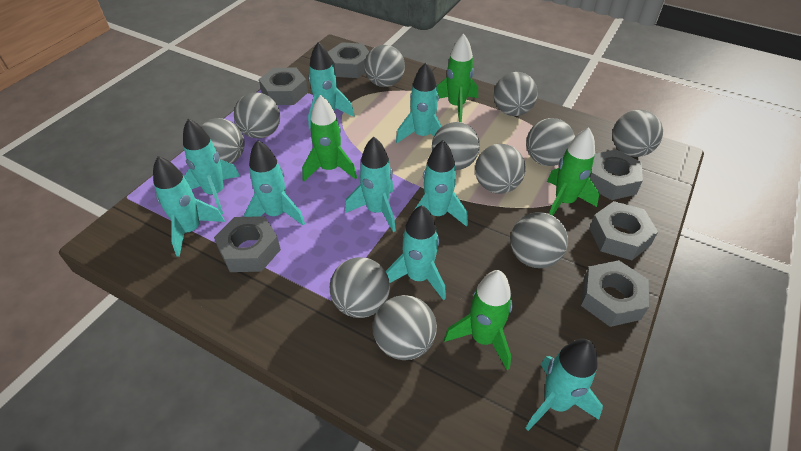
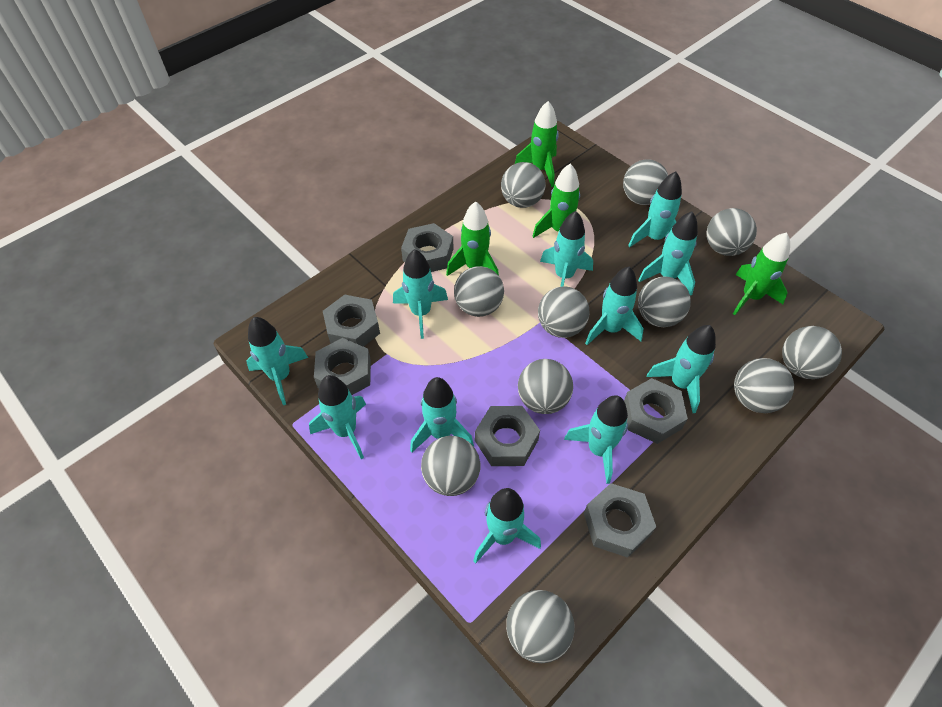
turquoise rocket: [153,156,225,257] [183,119,240,215] [244,140,305,226] [308,42,355,129] [345,137,396,232] [386,205,446,300] [396,62,442,143] [414,140,468,227] [526,339,603,431] = 9 -> [246,317,308,405] [309,375,366,459] [393,249,448,339] [410,377,474,452] [473,488,541,563] [540,211,593,287] [564,395,628,484] [585,267,644,345] [628,171,682,248] [638,212,698,296] [647,325,716,413] = 11

